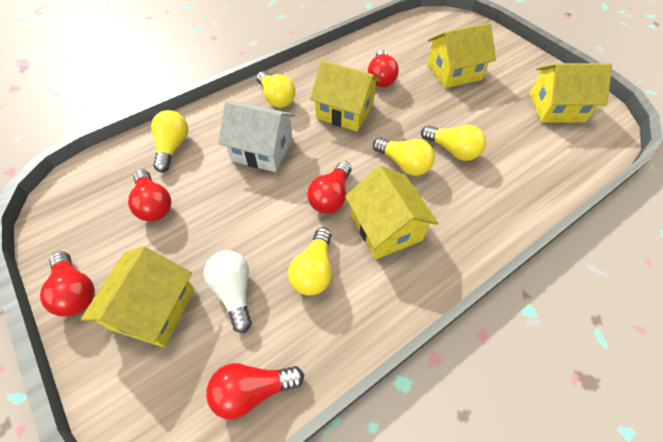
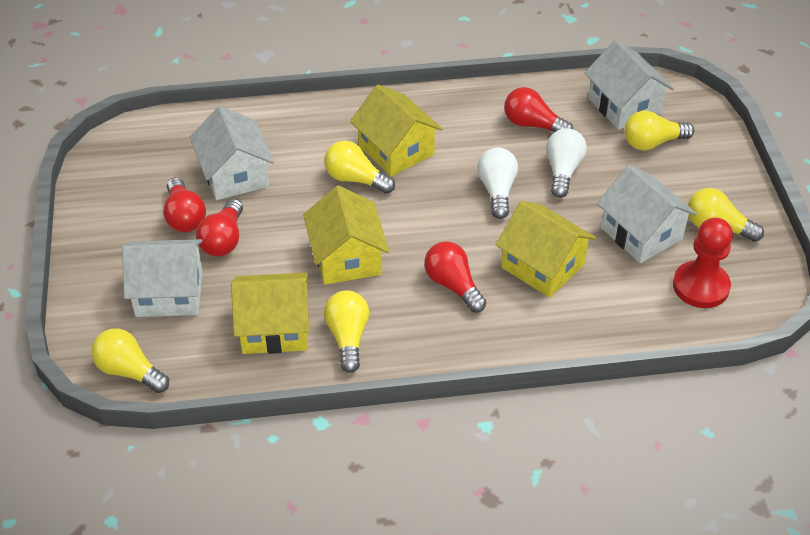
red light bulb: [40,251,95,317] [128,169,171,221] [206,363,304,419] [307,161,351,214] [368,50,399,87] = 5 -> [163,177,206,232] [196,199,243,256] [424,241,486,312] [504,87,573,133] = 4
red pawn: none = 0 -> [673,218,733,308] = 1
white house: [218,101,295,172] = 1 -> [122,239,203,317] [190,106,274,200] [584,40,674,130] [597,165,697,263] = 4
white light bulb: [204,250,252,333] = 1 -> [477,147,518,219] [546,128,587,198] = 2
yellow house: [81,246,194,347] [310,60,381,132] [345,166,438,259] [427,23,496,88] [529,63,612,123] = 5 -> [231,273,309,354] [303,185,389,285] [350,85,443,177] [496,201,596,298] = 4

